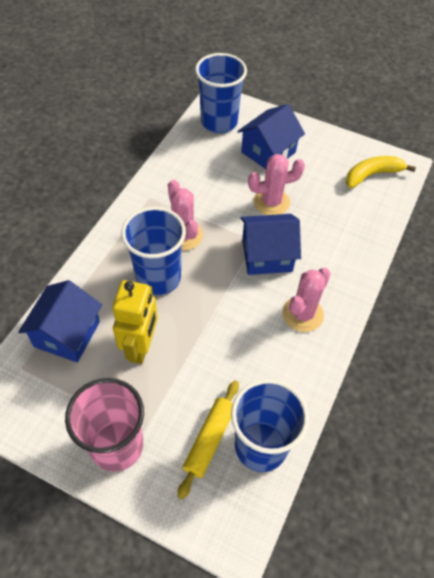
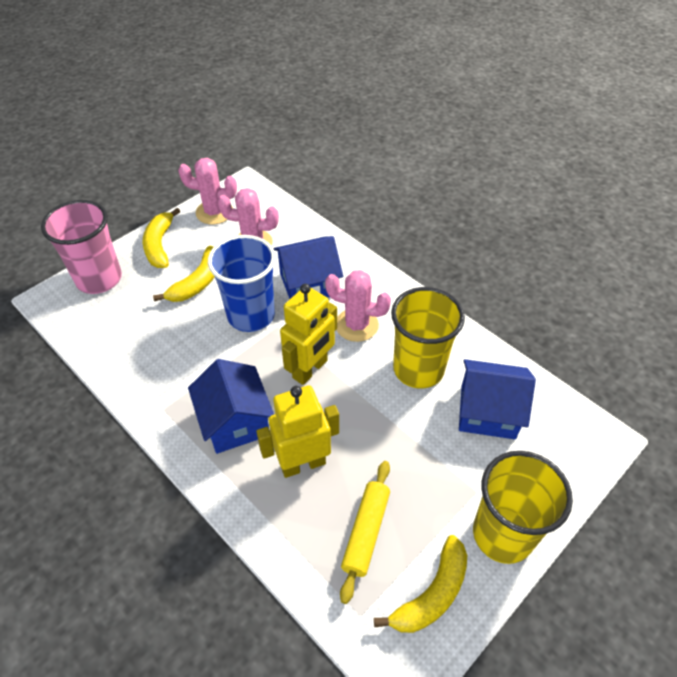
blue cup: [121,207,186,295] [195,53,247,133] [231,379,309,472] = 3 -> [208,235,276,332] = 1
yellow banana: [346,156,416,188] = 1 -> [143,208,180,268] [153,246,215,302] [374,535,467,633] = 3
yellow cup: none = 0 -> [391,287,465,389] [473,451,573,564] = 2
yellow robot: [112,280,158,364] = 1 -> [256,385,339,478] [280,284,337,385] = 2

